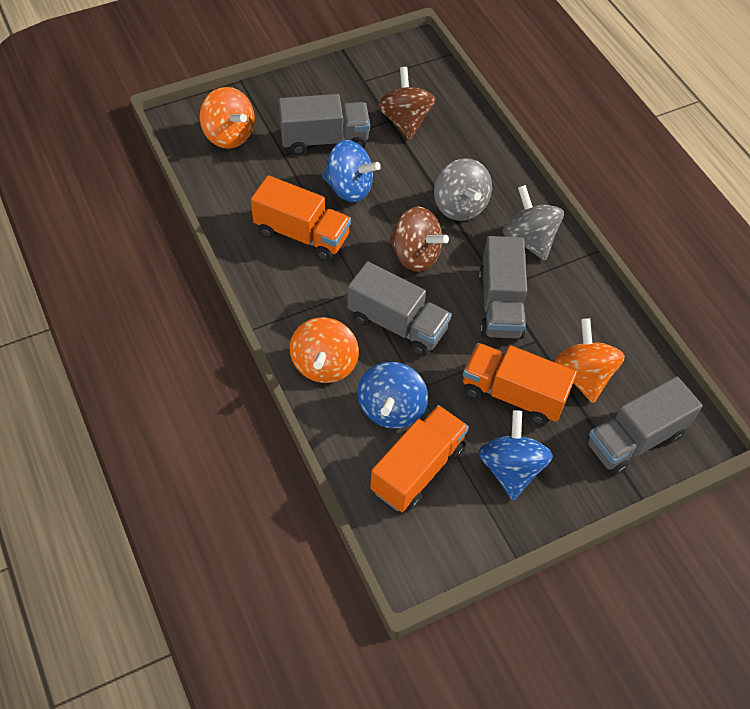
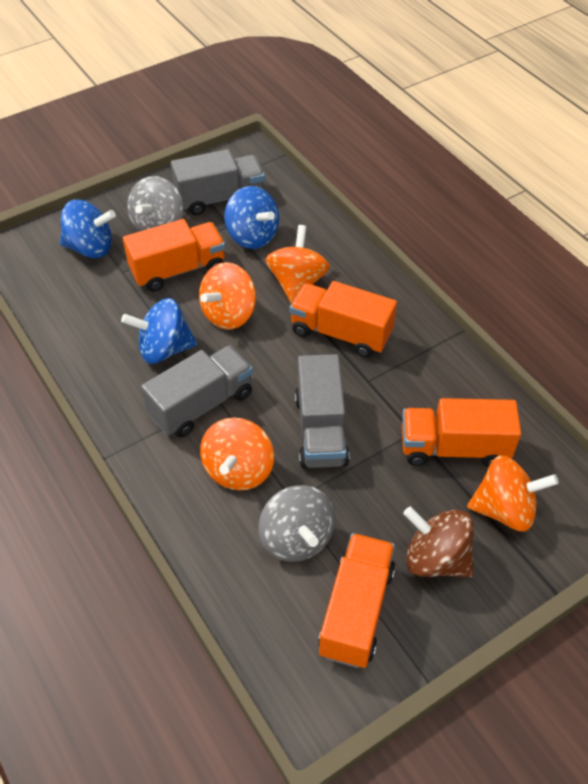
brown spinning top: [377,67,436,140] [389,207,449,272] = 2 -> [403,507,474,577] = 1
grey truck: [278,94,370,155] [347,261,452,356] [479,236,527,339] [586,376,703,475] = 4 -> [141,345,253,437] [171,149,265,215] [295,354,349,468] = 3
orange spinning top: [199,87,255,149] [290,317,359,383] [554,318,625,403] = 3 -> [199,262,256,330] [200,417,274,490] [266,225,330,303] [467,455,559,532] = 4
orange truck: [251,175,351,261] [370,405,469,512] [463,343,577,425] = 3 -> [123,219,226,292] [290,281,397,358] [318,533,395,668] [402,398,521,467] = 4

